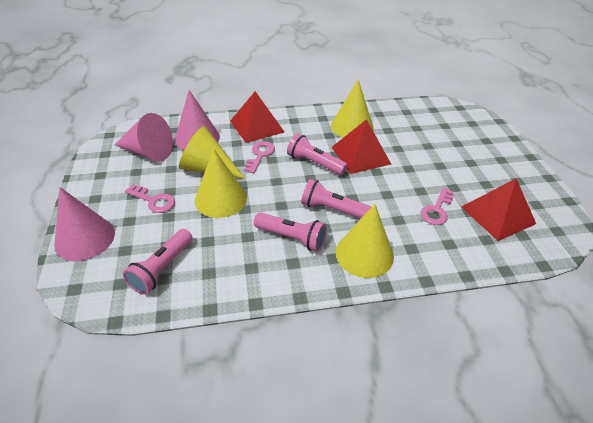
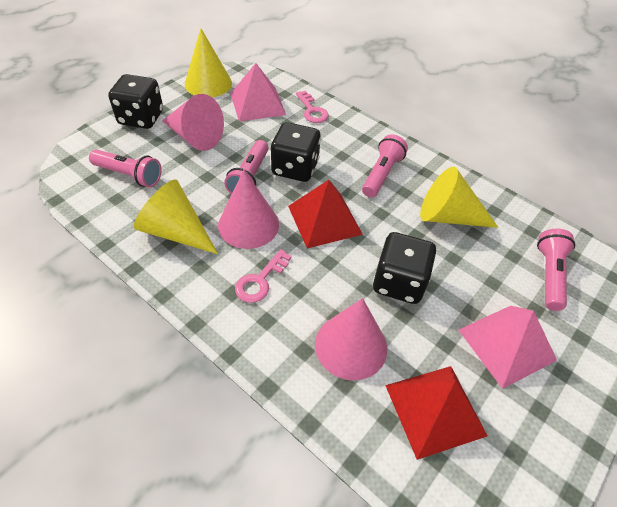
black dice: none = 0 -> [108,74,163,129] [271,122,321,182] [373,232,436,304] = 3
pink key: [125,185,175,213] [244,141,275,173] [421,188,454,225] = 3 -> [235,249,291,303] [296,91,329,123] = 2
pink pyramid: none = 0 -> [230,63,286,122] [459,306,557,389] = 2
red pyramid: [230,91,284,143] [332,119,391,174] [461,179,536,241] = 3 -> [288,180,363,249] [385,366,487,460] = 2
yellow cone: [179,126,245,179] [195,148,247,218] [331,79,373,138] [336,204,394,278] = 4 -> [134,180,218,254] [185,28,232,97] [420,167,499,228] = 3

